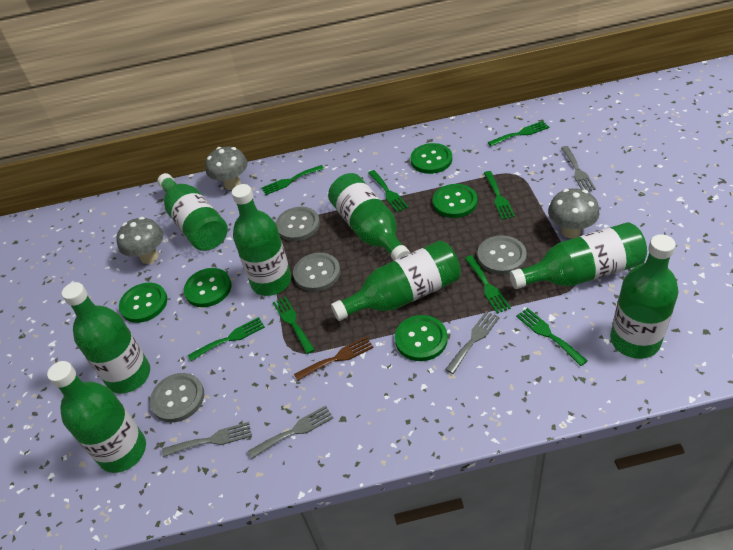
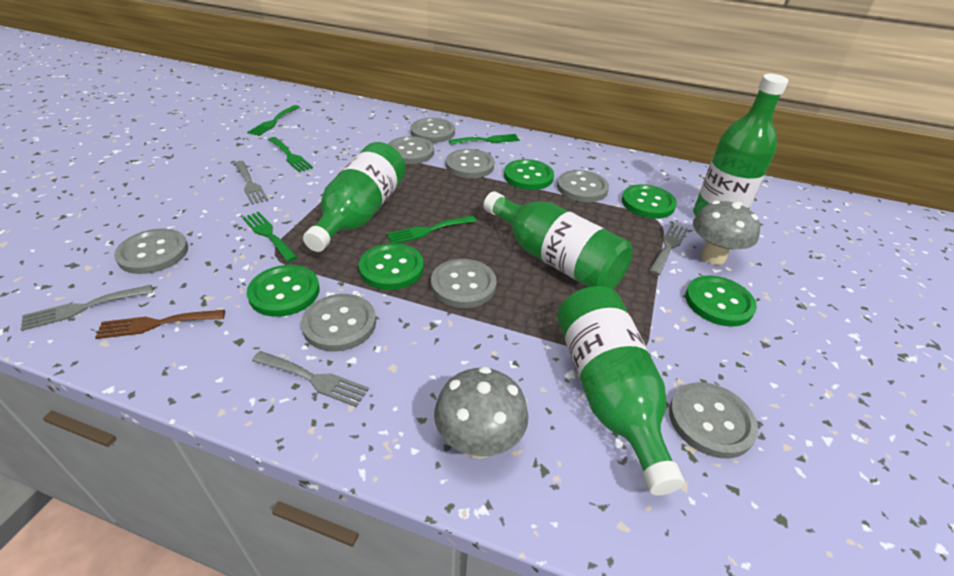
green bottle: [47,361,146,473] [62,282,150,393] [157,173,228,251] [232,184,291,296] [328,173,410,260] [331,240,461,321] [509,222,647,289] [610,234,678,359] = 8 -> [303,142,406,252] [483,191,633,289] [557,286,685,495] [693,74,788,216] = 4
green fork: [188,317,265,361] [262,165,324,195] [273,296,315,354] [368,170,409,213] [465,255,511,314] [484,171,515,220] [488,121,549,146] [516,308,588,366] = 8 -> [242,212,297,262] [247,105,300,136] [268,137,313,172] [387,216,477,243] [449,134,520,145] = 5
grey button: [150,373,204,422] [276,207,320,241] [293,253,340,292] [477,235,527,275] = 4 -> [114,229,188,274] [301,294,376,351] [388,136,434,164] [411,118,455,143] [431,259,497,308] [446,149,494,178] [557,170,609,202] [669,382,758,458] = 8
grey mushroom: [116,217,163,264] [205,147,248,190] [548,188,600,238] = 3 -> [434,366,528,459] [693,201,760,265] = 2

